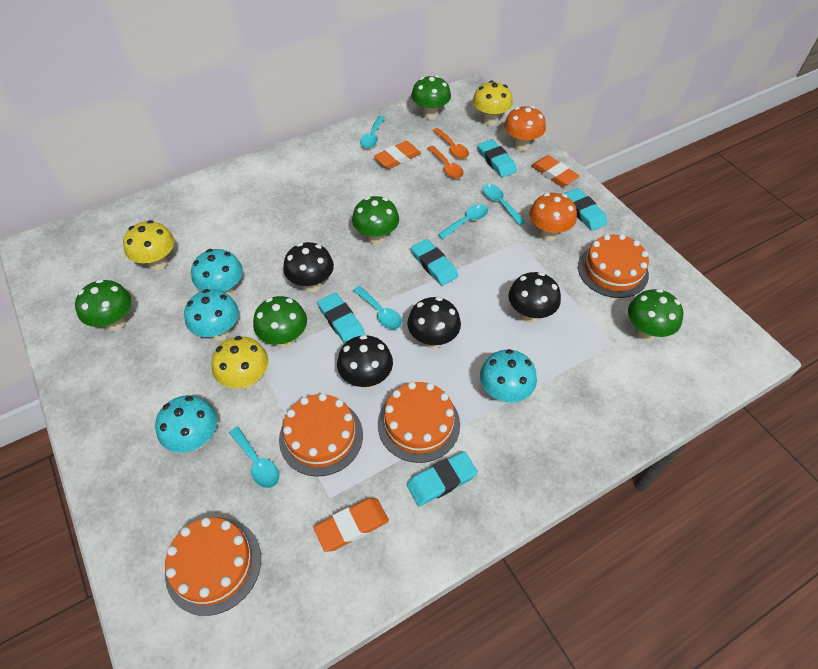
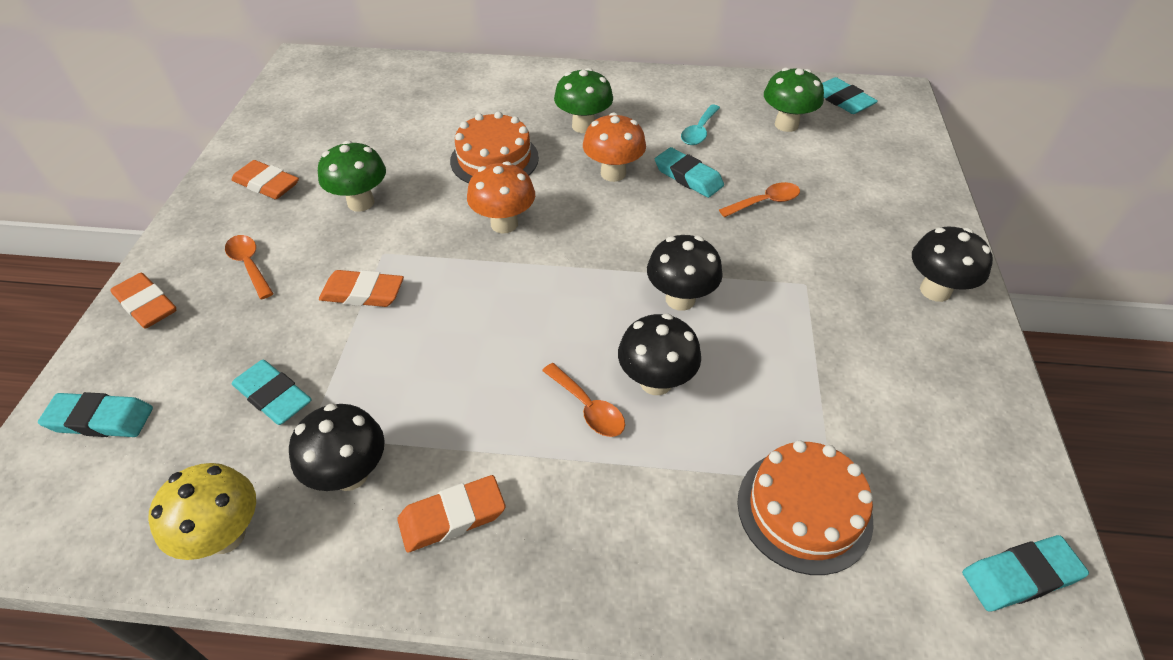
green mushroom: [75,279,132,331] [253,296,307,348] [352,196,399,245] [411,75,451,120] [628,289,683,341] = 5 -> [318,141,386,212] [554,68,613,133] [764,67,824,132] = 3
orange cake: [165,517,261,616] [279,393,363,477] [378,382,460,463] [578,234,649,298] = 4 -> [450,112,539,183] [737,440,874,575] = 2
orange eraser: [314,498,389,552] [374,141,421,169] [531,155,579,187] = 3 -> [111,273,176,329] [232,160,299,199] [319,270,404,307] [397,475,506,552] = 4
orange spoon: [427,146,464,179] [433,128,469,159] = 2 -> [225,235,274,299] [542,363,625,437] [719,182,800,217] = 3
turquoise mushroom: [155,395,217,453] [184,289,239,341] [191,249,243,297] [480,349,537,403] = 4 -> none = 0
turquoise spoon: [229,427,279,488] [353,286,402,329] [360,116,385,148] [437,204,488,239] [483,184,525,225] = 5 -> [681,104,720,145] = 1
yellow mushroom: [123,220,174,271] [211,336,268,390] [473,80,513,126] = 3 -> [148,463,256,560] = 1

